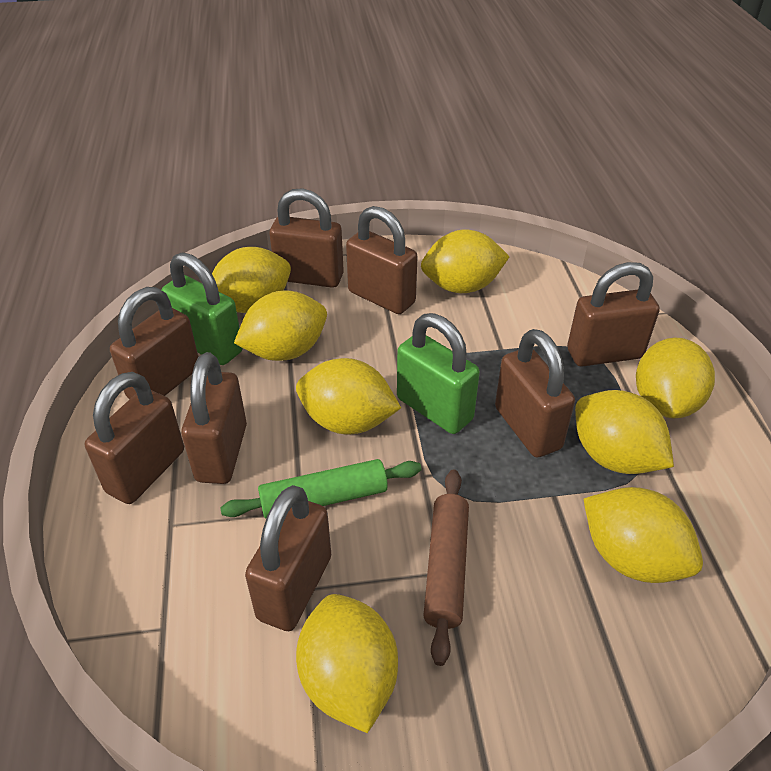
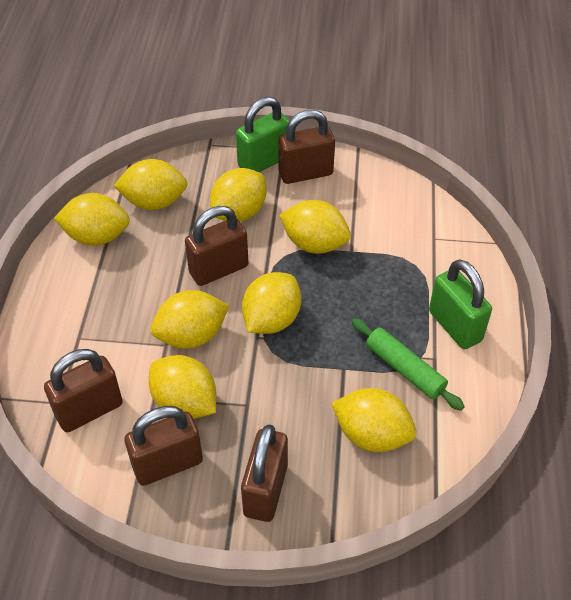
brown padlock: [85,372,184,504] [110,287,198,399] [181,352,247,484] [245,485,331,631] [269,188,344,288] [346,206,418,314] [495,329,575,458] [567,262,660,367] = 8 -> [44,349,123,432] [125,406,203,486] [185,206,249,286] [241,424,288,522] [278,110,335,184] = 5
brown rolling pin: [423,469,469,666] = 1 -> none = 0

